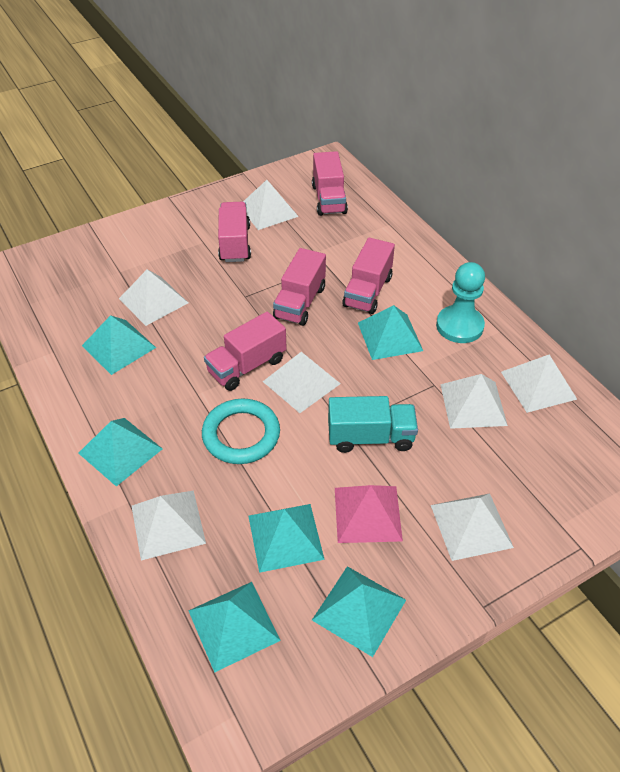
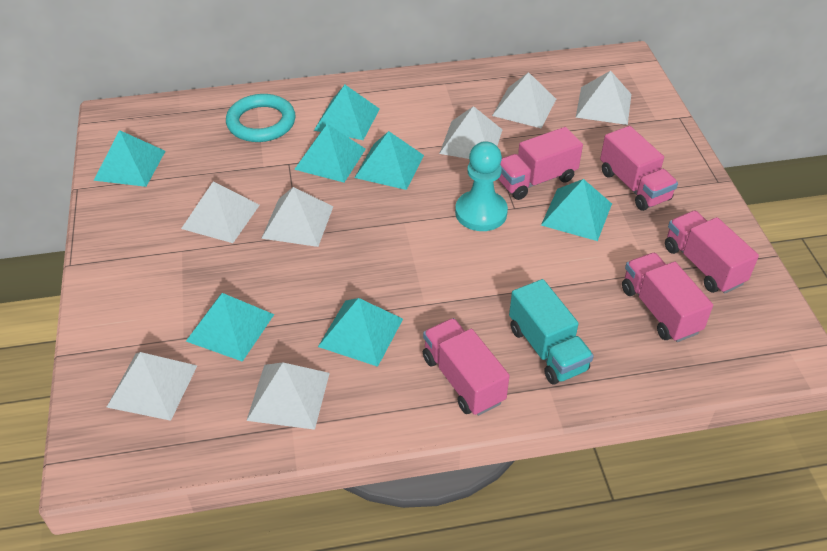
pink pyramid: [335,485,403,543] = 1 -> none = 0
turquoise pyramid: [78,418,162,487] [82,315,156,375] [188,582,281,673] [248,504,325,573] [312,566,406,657] [358,305,423,360] = 6 -> [94,130,165,187] [186,293,274,362] [294,124,366,182] [314,85,380,140] [318,298,403,367] [354,131,424,190] [541,179,612,241] = 7

